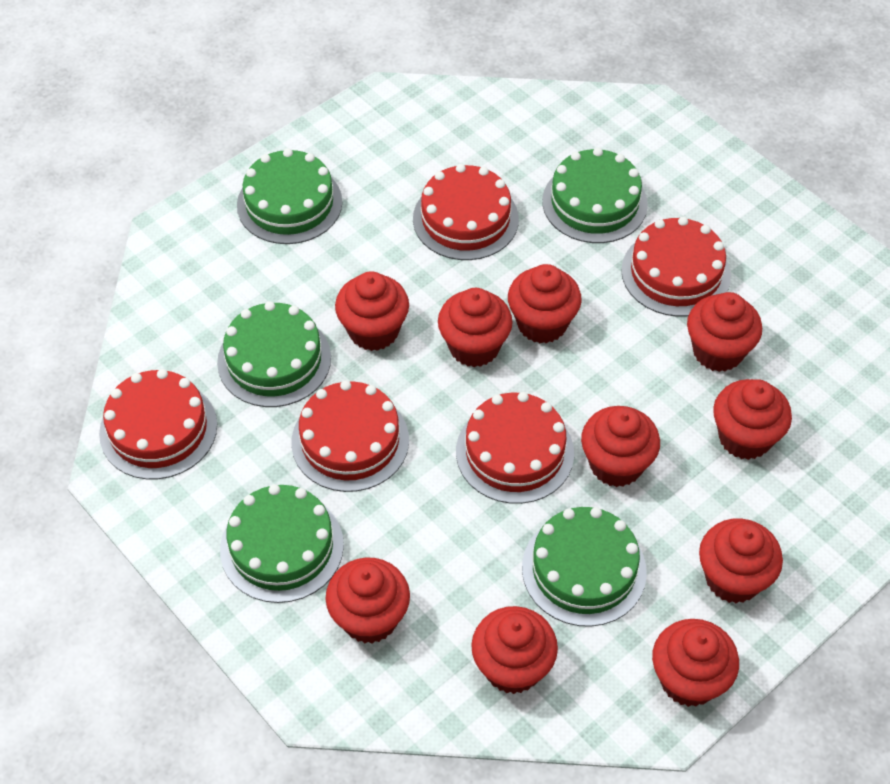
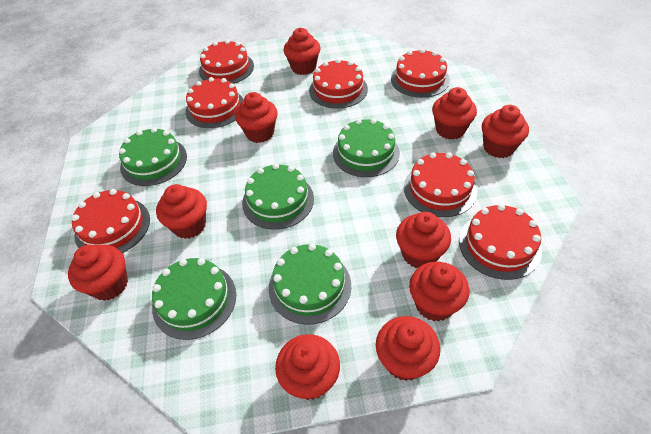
red cake: [99,369,217,479] [291,380,409,492] [413,164,519,260] [456,392,574,504] [621,217,731,317] = 5 -> [72,189,150,253] [185,77,244,128] [199,40,254,84] [309,59,368,109] [391,49,450,98] [404,152,477,217] [459,204,542,280] = 7

